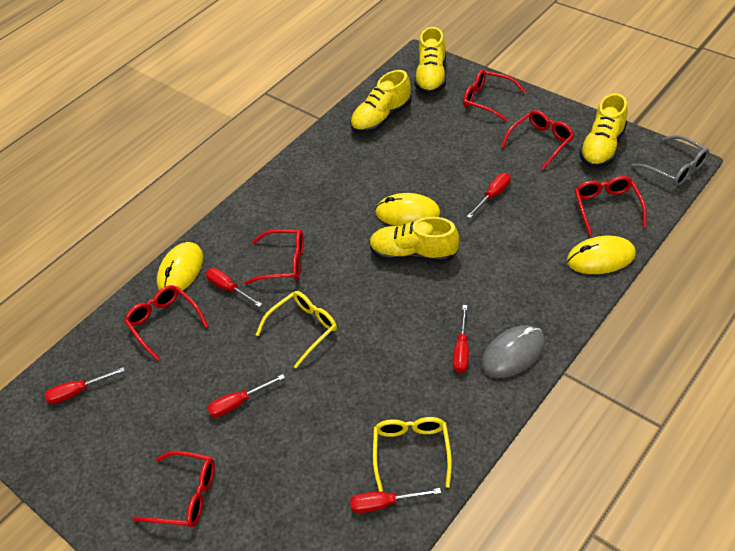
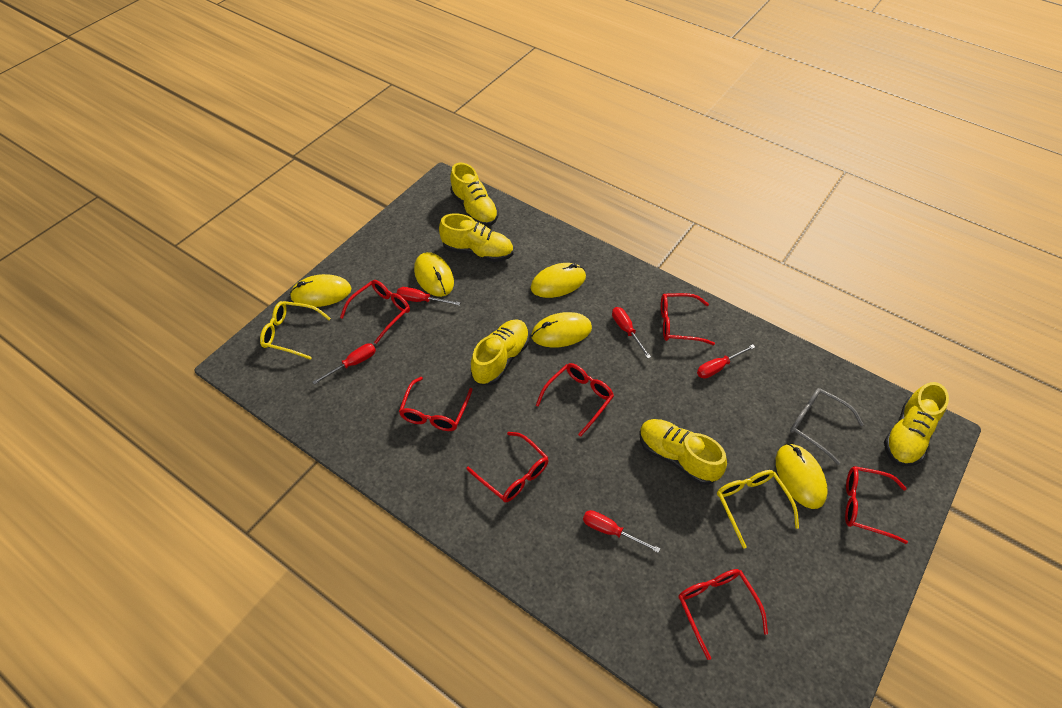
grey mouse: [481,325,545,378] = 1 -> none = 0
red glasses: [124,285,208,361] [133,451,215,527] [245,229,304,285] [463,70,526,122] [501,110,574,170] [575,176,647,236] = 6 -> [340,280,410,344] [399,377,473,431] [466,432,549,502] [536,363,614,437] [661,293,715,345] [678,569,768,660] [845,466,908,544] = 7
red screwdriver: [45,367,125,404] [206,268,262,307] [207,374,285,418] [350,488,441,513] [453,305,469,373] [467,173,511,218] = 6 -> [313,343,376,385] [397,287,461,306] [583,510,660,553] [612,307,651,359] [697,344,755,379] = 5
yellow mouse: [157,242,203,291] [375,193,440,226] [567,236,636,274] = 3 -> [290,274,351,307] [414,252,454,297] [531,263,586,298] [531,312,592,348] [776,444,828,509] = 5
yellow shoe: [350,70,412,133] [369,217,459,263] [414,27,446,94] [579,93,628,168] = 4 -> [439,213,513,262] [450,163,499,226] [471,319,530,385] [639,419,727,485] [884,382,949,466] = 5

